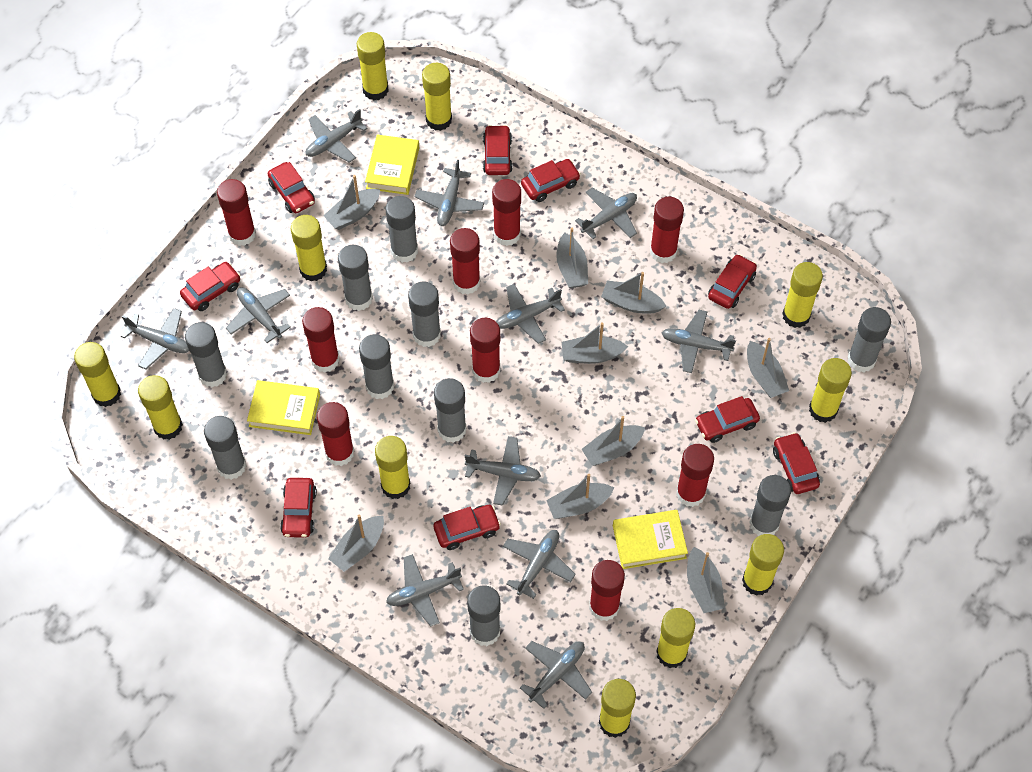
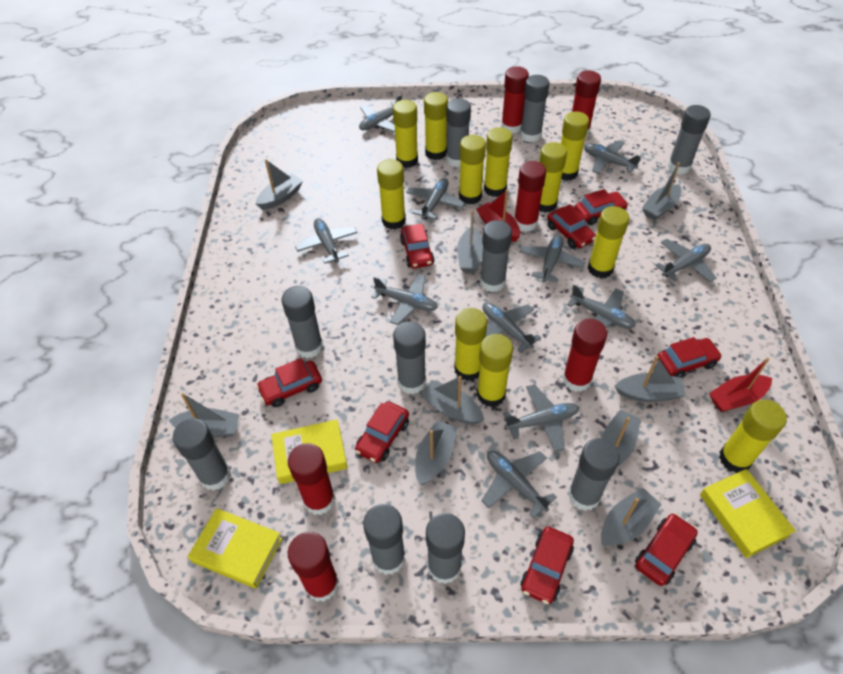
red boat: none = 0 -> [476,190,520,242] [709,358,772,412] = 2
red car: [180,262,241,311] [268,162,315,213] [280,478,317,537] [433,505,501,550] [483,125,513,175] [521,159,581,202] [695,396,760,443] [708,254,757,309] [773,432,820,494] = 9 -> [256,358,322,407] [355,401,409,463] [400,223,434,268] [520,526,574,604] [547,204,596,249] [574,189,628,225] [635,513,698,586] [657,337,722,377] = 8
red glue stick: [217,179,256,246] [302,307,340,373] [317,402,354,466] [450,228,480,295] [470,318,500,383] [492,179,521,246] [589,560,625,621] [650,197,684,263] [676,444,714,507] = 9 -> [287,532,339,602] [288,443,335,515] [501,66,529,134] [514,161,546,232] [562,319,607,392] [572,70,601,136] = 6

